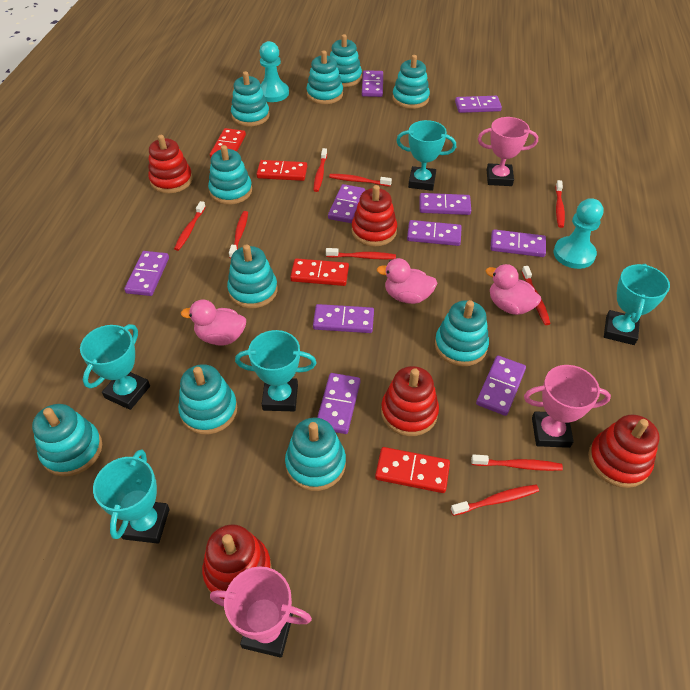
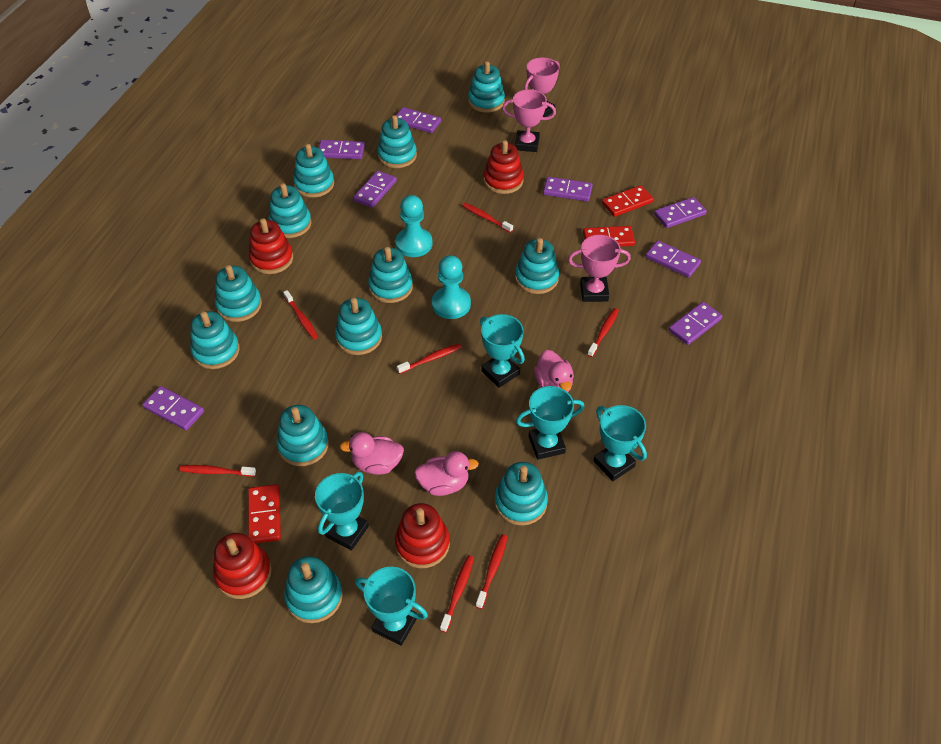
purple domino: [124,251,169,296] [313,304,374,333] [317,373,360,434] [328,184,365,223] [362,70,383,97] [407,220,462,246] [420,193,471,215] [455,96,502,113] [476,355,526,416] [490,229,546,257] = 10 -> [142,386,204,430] [319,140,365,159] [353,171,397,208] [396,107,441,133] [543,177,593,201] [645,240,701,278] [654,197,707,228] [669,302,722,345] = 8
red domino: [210,128,246,158] [256,160,307,181] [290,258,349,286] [375,447,450,493] = 4 -> [248,484,281,543] [583,226,635,247] [602,185,653,217] = 3
red stacking toy: [148,135,193,193] [202,524,272,599] [352,185,397,246] [381,366,439,436] [588,414,660,488] = 5 -> [213,533,272,599] [249,218,293,274] [395,503,450,568] [484,140,524,194] = 4
red toothbrush: [174,201,206,251] [229,211,248,259] [313,148,327,192] [326,248,396,260] [329,174,392,187] [451,485,539,516] [471,454,563,471] [522,266,551,325] [555,180,565,228] = 9 -> [179,465,256,477] [283,290,318,339] [397,343,462,374] [440,555,474,632] [462,203,513,233] [476,534,508,609] [587,308,619,357] = 7
turquoise stacking toy: [32,404,102,476] [178,364,237,434] [208,145,252,205] [227,244,278,308] [231,71,270,127] [285,418,346,491] [306,51,343,104] [330,34,362,87] [392,55,430,109] [435,300,489,366] = 10 -> [190,311,240,369] [215,265,262,322] [269,183,312,238] [277,405,329,466] [284,556,343,623] [293,144,334,198] [335,298,382,355] [368,247,413,303] [377,115,417,168] [468,61,505,113] [494,462,548,526] [515,238,559,294] = 12

